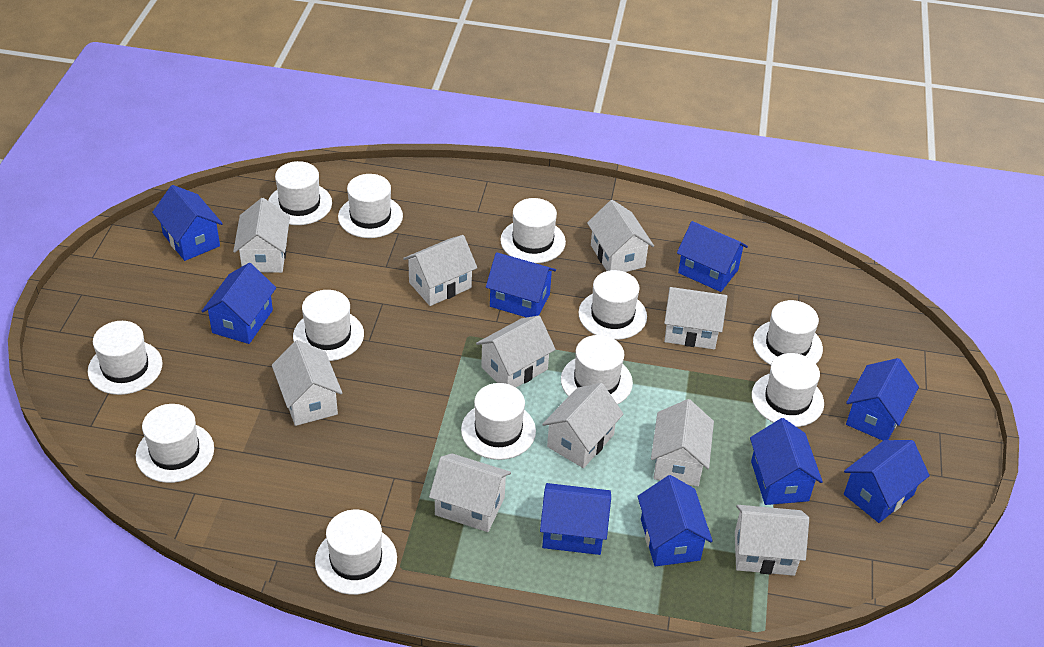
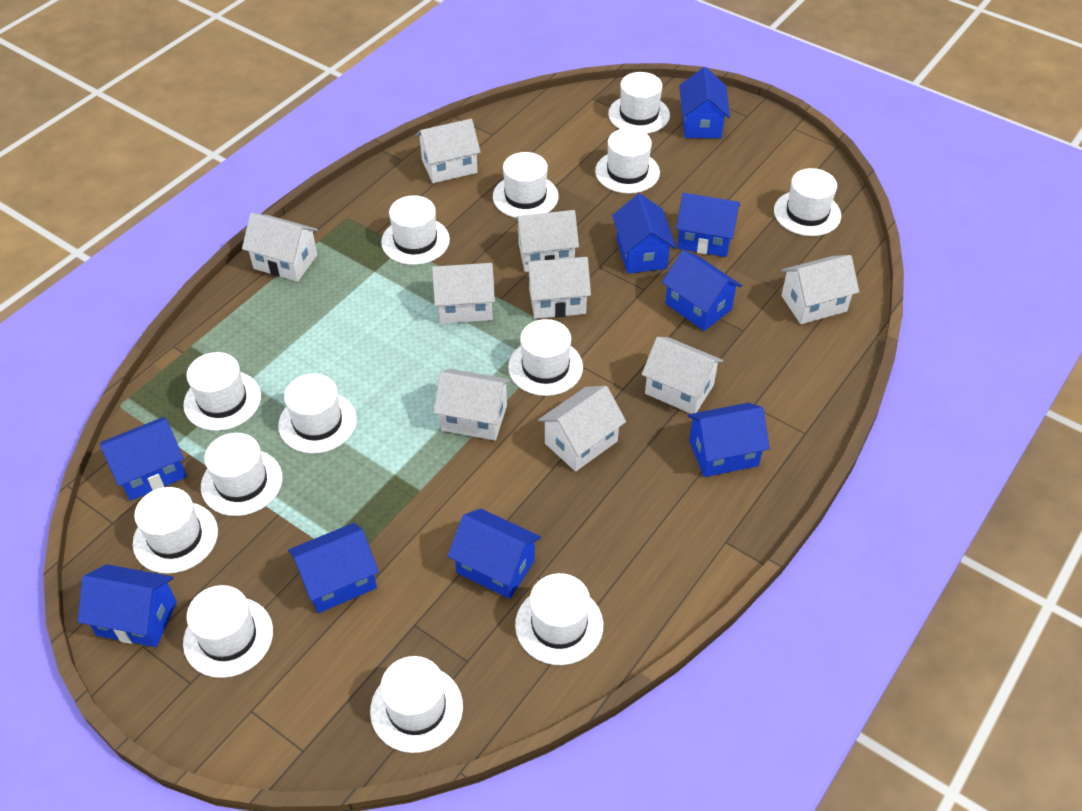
white hat: [88,321,163,395] [136,404,214,483] [268,161,332,225] [293,290,364,361] [315,510,397,595] [338,174,403,238] [461,383,536,460] [500,198,566,263] [561,335,633,404] [578,270,647,340] [752,353,824,427] [753,300,823,365] = 12 -> [133,487,218,574] [183,352,261,431] [183,585,273,678] [201,433,283,516] [278,374,357,454] [370,656,463,753] [381,195,450,265] [493,152,559,218] [508,319,583,396] [515,573,603,665] [595,128,660,194] [608,72,670,134] [774,168,841,236] = 13
white house: [233,198,290,273] [272,340,342,426] [403,235,477,306] [429,453,511,532] [476,316,556,387] [542,383,624,468] [587,200,654,272] [651,399,714,486] [664,287,728,349] [735,505,809,576] = 10 -> [242,213,318,282] [416,119,481,183] [432,263,495,324] [434,369,511,440] [514,210,579,272] [525,257,591,319] [538,386,626,471] [642,337,723,414] [781,255,859,324] = 9

